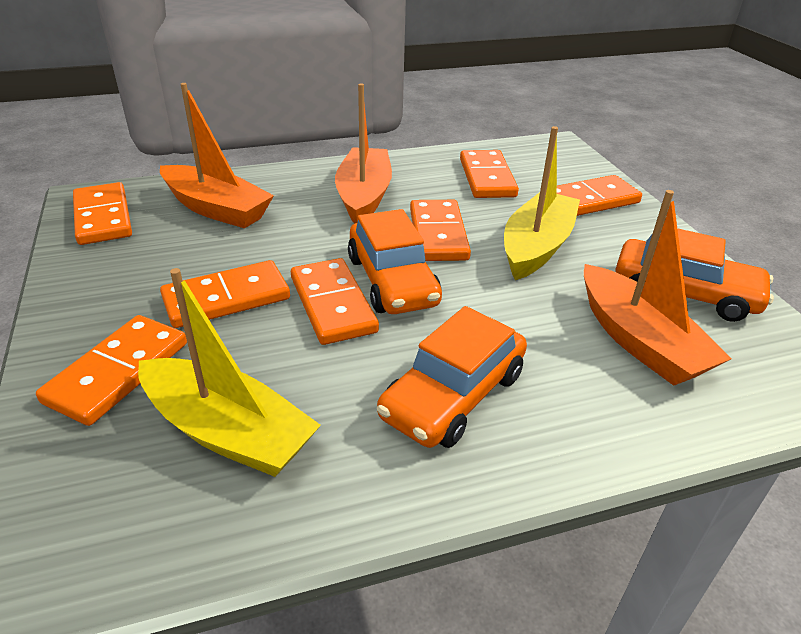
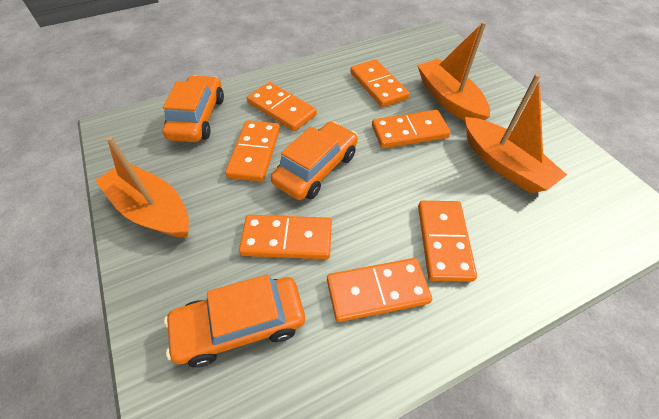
yellow boat: [138,268,321,477] [504,126,580,280] = 2 -> none = 0

